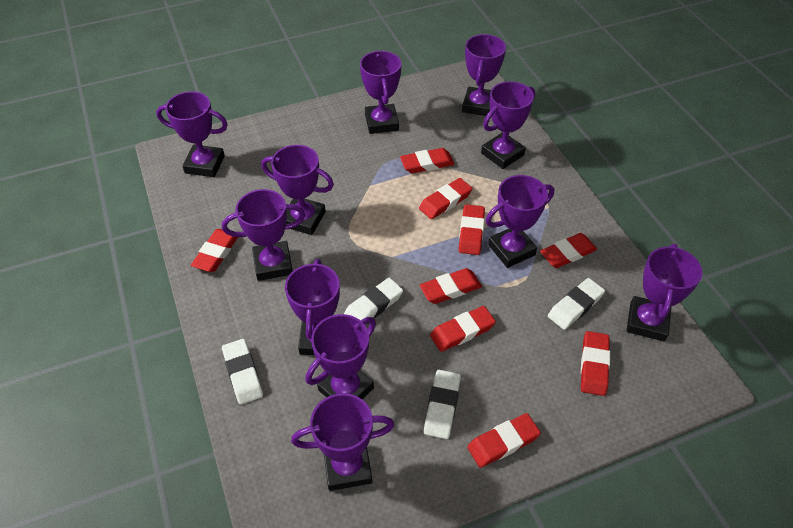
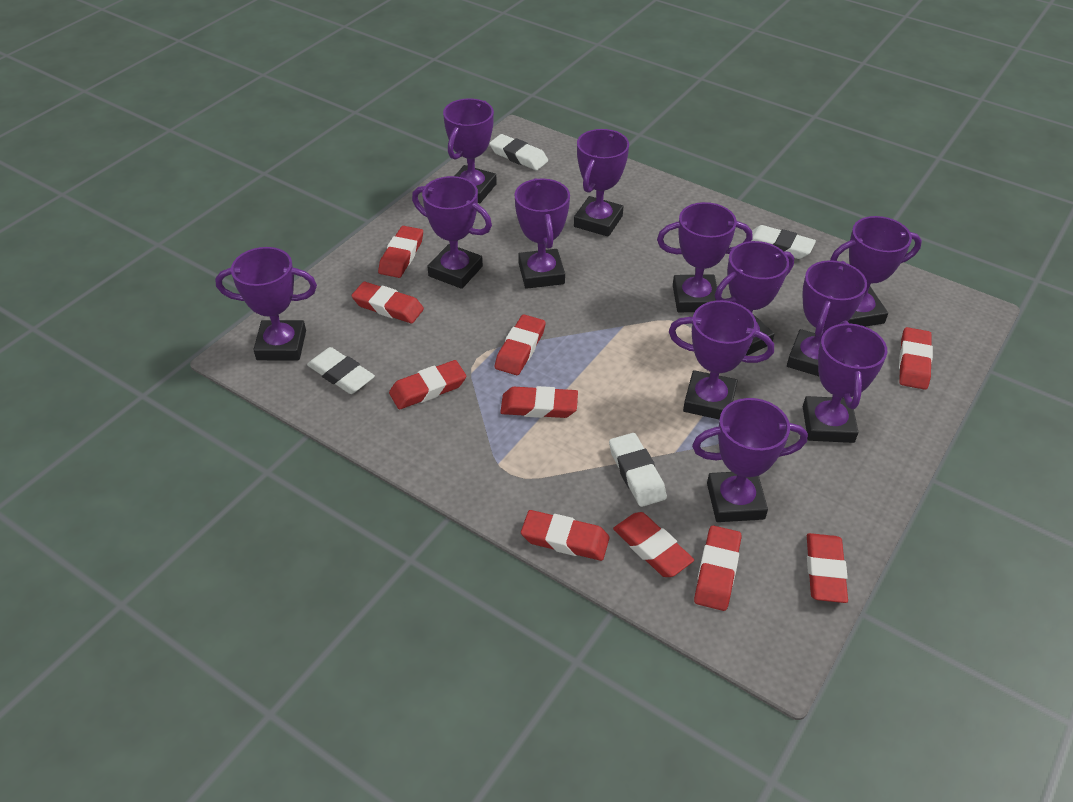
purple trophy: [156,91,228,177] [222,189,305,281] [261,145,334,235] [285,259,340,355] [291,393,394,491] [305,314,376,399] [360,50,402,134] [462,34,506,116] [481,81,535,169] [485,175,554,268] [627,244,702,341] = 11 -> [215,247,317,360] [412,176,492,289] [443,98,497,203] [515,178,570,289] [574,129,629,237] [657,202,752,312] [669,300,774,420] [692,398,808,522] [715,241,794,356] [787,260,867,376] [803,321,887,443] [830,216,922,327] = 12
red eraser: [191,229,238,272] [400,148,455,173] [419,178,472,219] [420,268,482,304] [430,306,496,352] [458,204,485,255] [467,413,541,468] [540,233,597,268] [581,331,610,396] = 9 -> [351,282,424,323] [378,226,423,278] [389,360,467,409] [495,315,546,375] [500,386,578,418] [521,510,610,561] [613,512,694,577] [694,525,742,611] [807,533,848,603] [899,327,933,390] = 10

